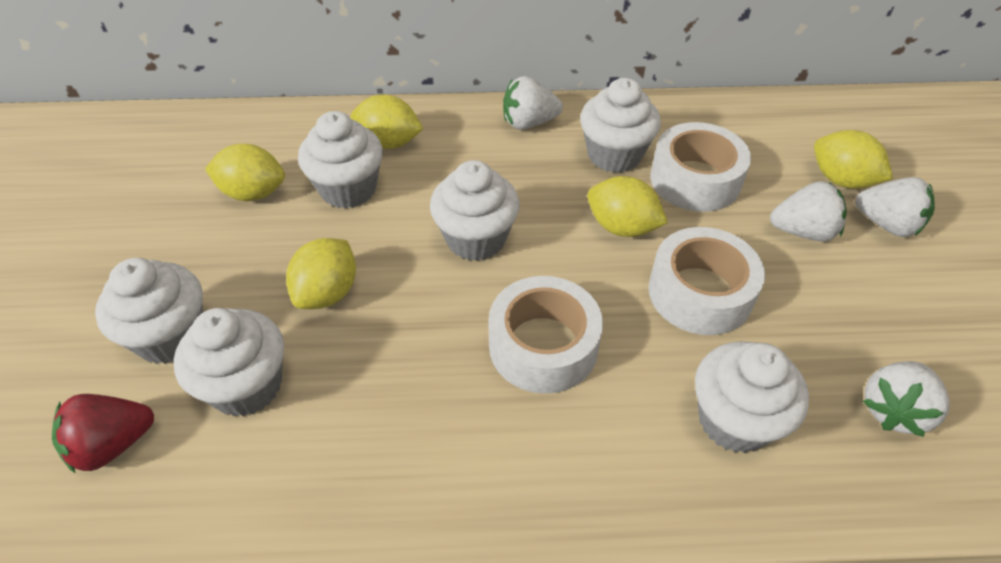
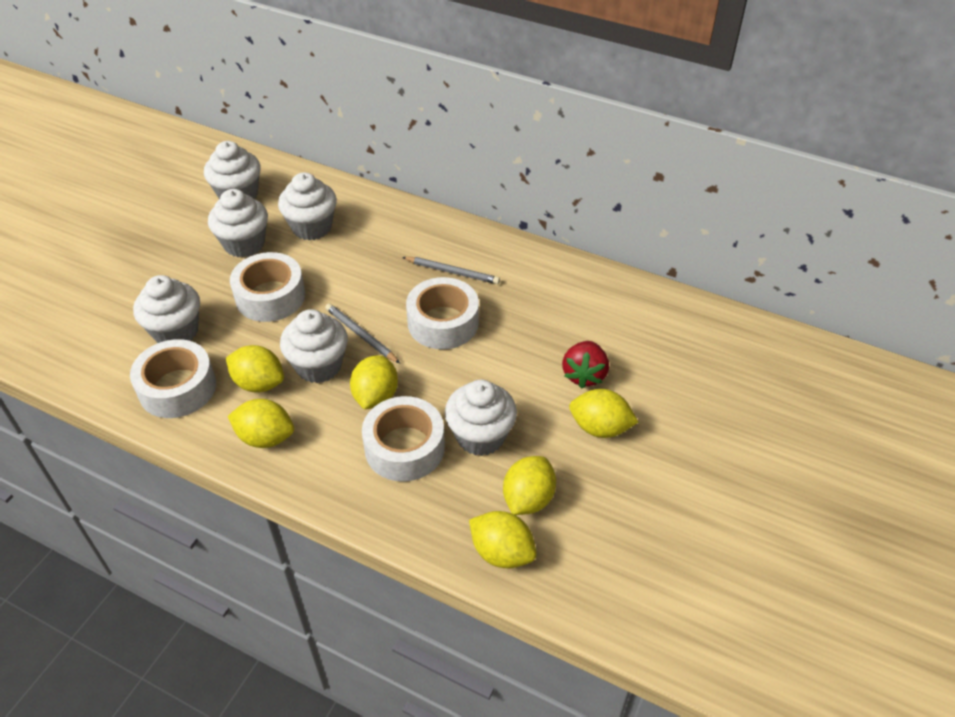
grey pencil: none = 0 -> [325,304,400,363] [402,257,500,284] = 2
white strawberry: [503,76,563,130] [770,181,847,242] [855,177,935,237] [863,361,949,437] = 4 -> none = 0
white tape: [488,276,603,394] [649,227,765,335] [650,122,751,212] = 3 -> [130,339,216,418] [230,252,305,322] [362,396,445,481] [406,277,479,349] = 4
yellow lemon: [205,144,285,201] [286,238,356,309] [351,94,424,149] [587,176,668,237] [814,130,893,189] = 5 -> [226,345,284,393] [228,399,294,448] [350,355,398,409] [469,511,537,568] [503,456,556,515] [569,389,638,438] = 6

